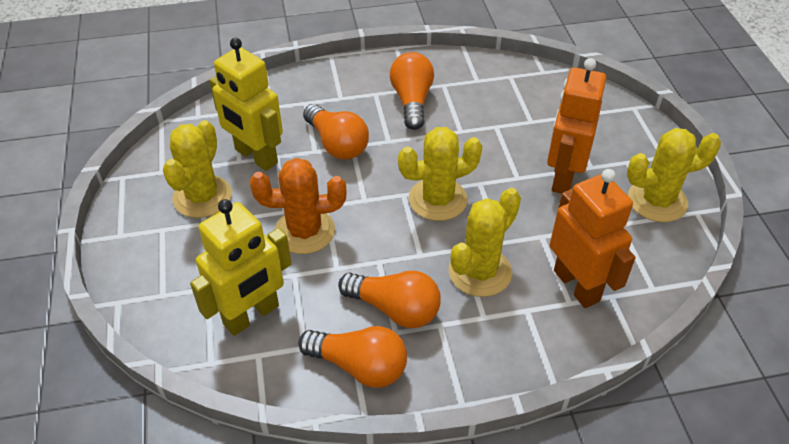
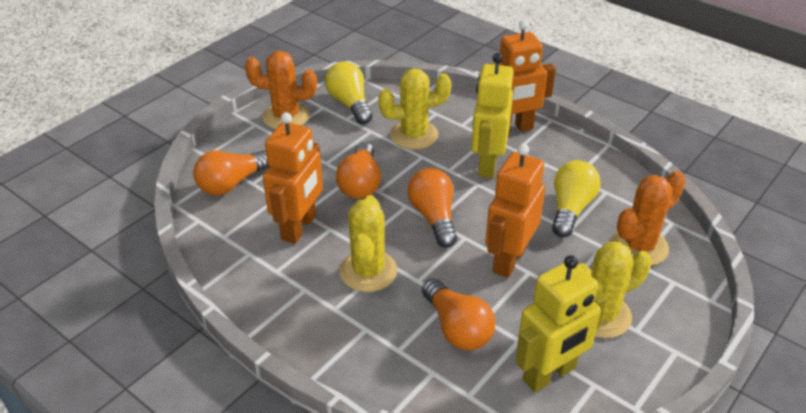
orange cactus: [250,158,347,254] = 1 -> [245,51,317,129] [611,171,686,266] = 2
orange robot: [547,58,606,194] [550,169,635,308] = 2 -> [263,112,323,244] [485,144,545,278] [492,20,556,134] = 3
yellow cactus: [163,120,232,218] [398,127,482,221] [449,188,521,297] [627,128,721,222] = 4 -> [339,195,397,292] [378,69,451,150] [578,242,652,338] = 3
yellow light bulb: none = 0 -> [325,62,373,124] [552,160,601,237] = 2

